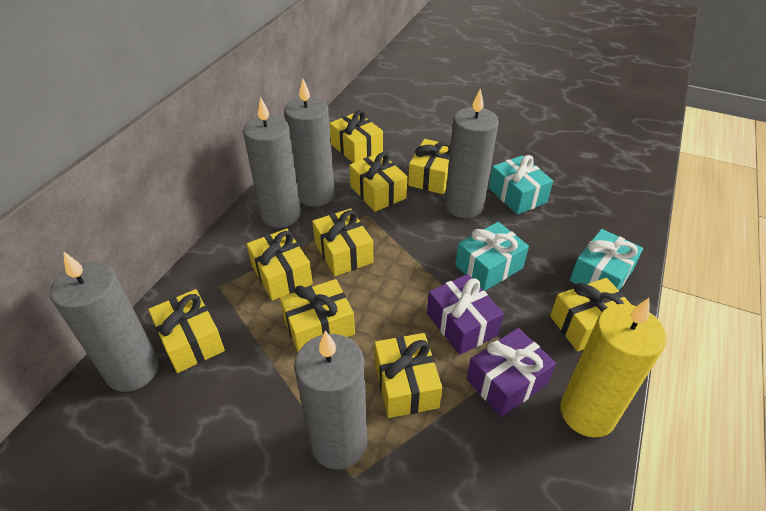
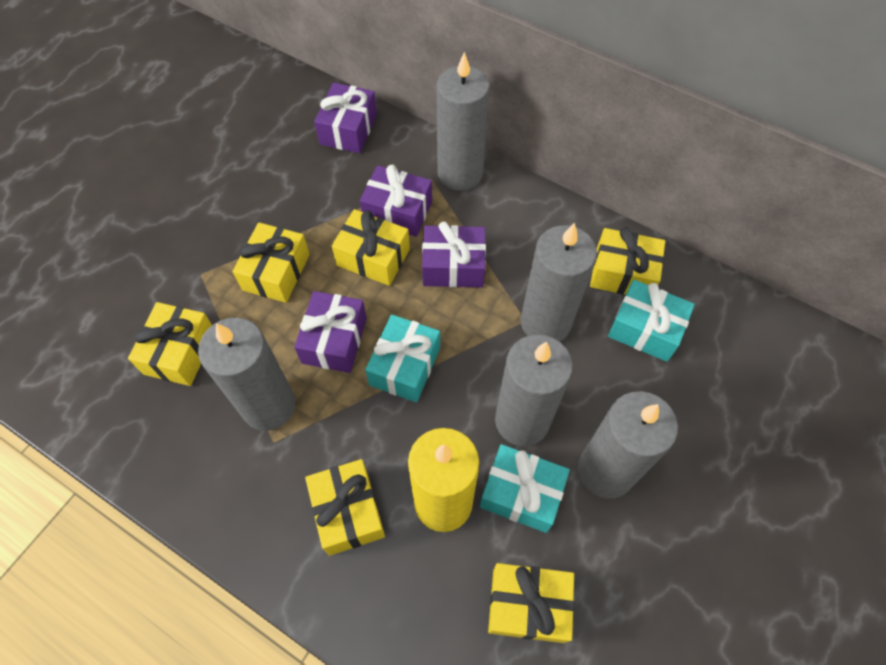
purple gift: [427,274,504,355] [467,328,556,417] = 2 -> [294,291,367,373] [314,83,377,153] [360,164,432,237] [422,222,486,287] = 4
yellow gift: [148,289,225,373] [247,229,313,301] [280,279,355,352] [312,208,373,276] [329,110,383,163] [349,152,407,212] [374,333,442,418] [408,139,451,194] [550,278,632,352] = 9 -> [128,302,212,386] [233,222,310,303] [305,459,385,556] [332,209,410,286] [488,563,574,643] [590,227,665,295] = 6

